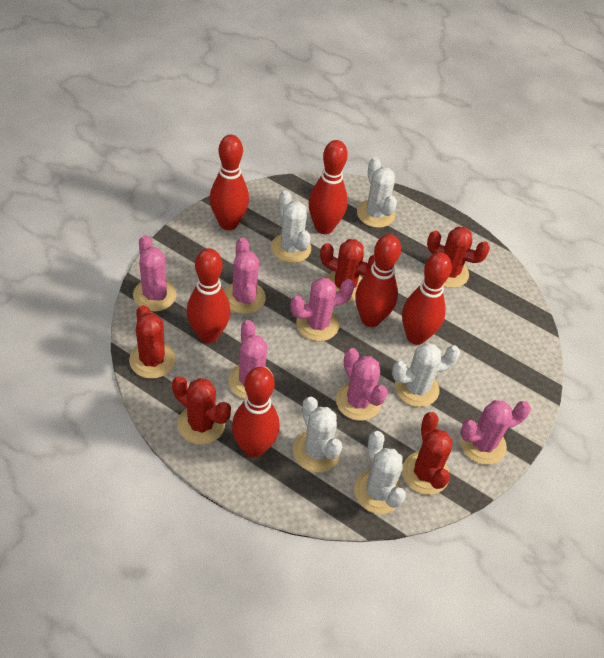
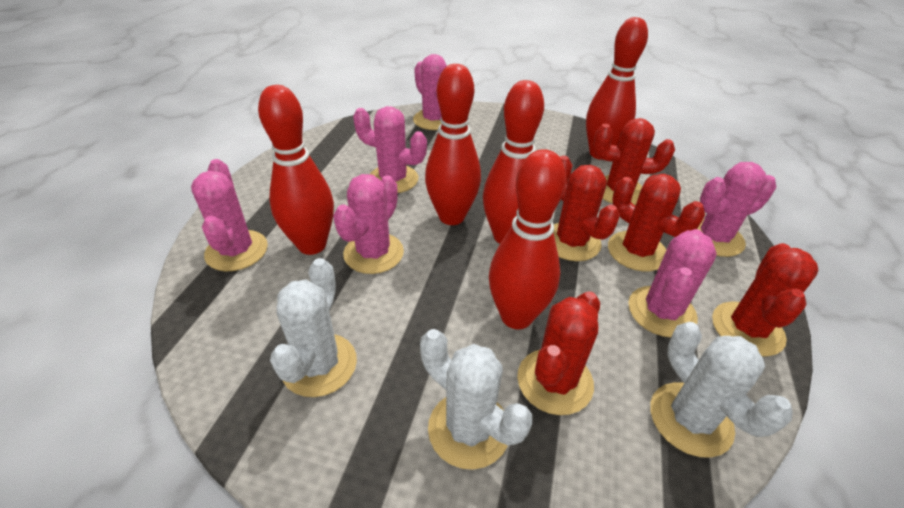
red bowling pin: [187,248,231,343] [210,135,249,230] [232,367,280,458] [309,140,348,234] [355,234,401,327] [402,253,452,345] = 6 -> [258,85,334,255] [425,64,481,225] [483,80,544,243] [489,149,566,329] [586,17,648,160] = 5
white cactus: [271,190,311,263] [293,397,342,472] [354,431,406,514] [357,157,397,228] [392,343,460,407] = 5 -> [270,258,357,397] [420,329,532,470] [650,322,793,458] = 3

